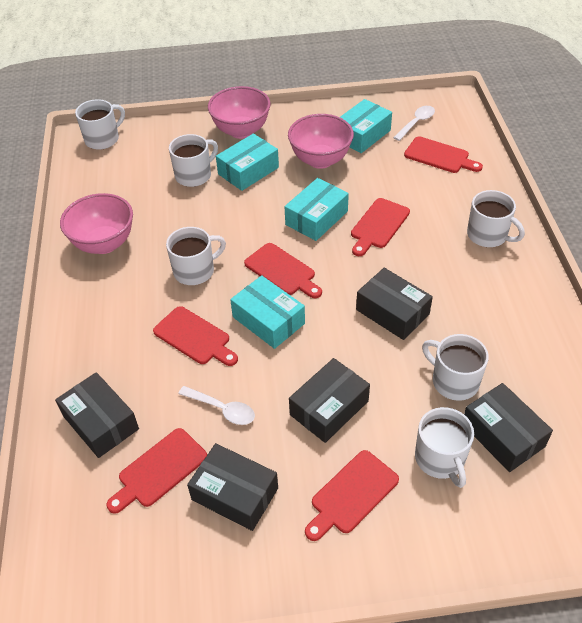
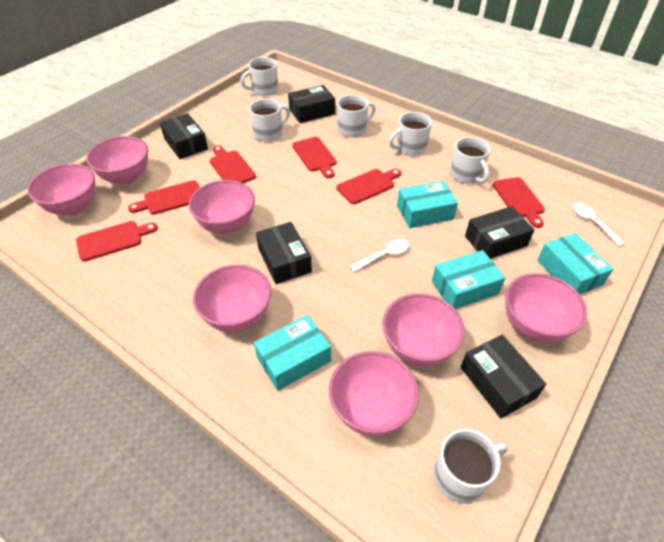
pink bowl: [60,193,133,254] [208,86,270,139] [288,114,354,169] = 3 -> [28,163,96,216] [86,136,148,185] [189,180,255,234] [193,265,271,333] [329,351,419,436] [383,293,465,367] [505,273,587,343] = 7

